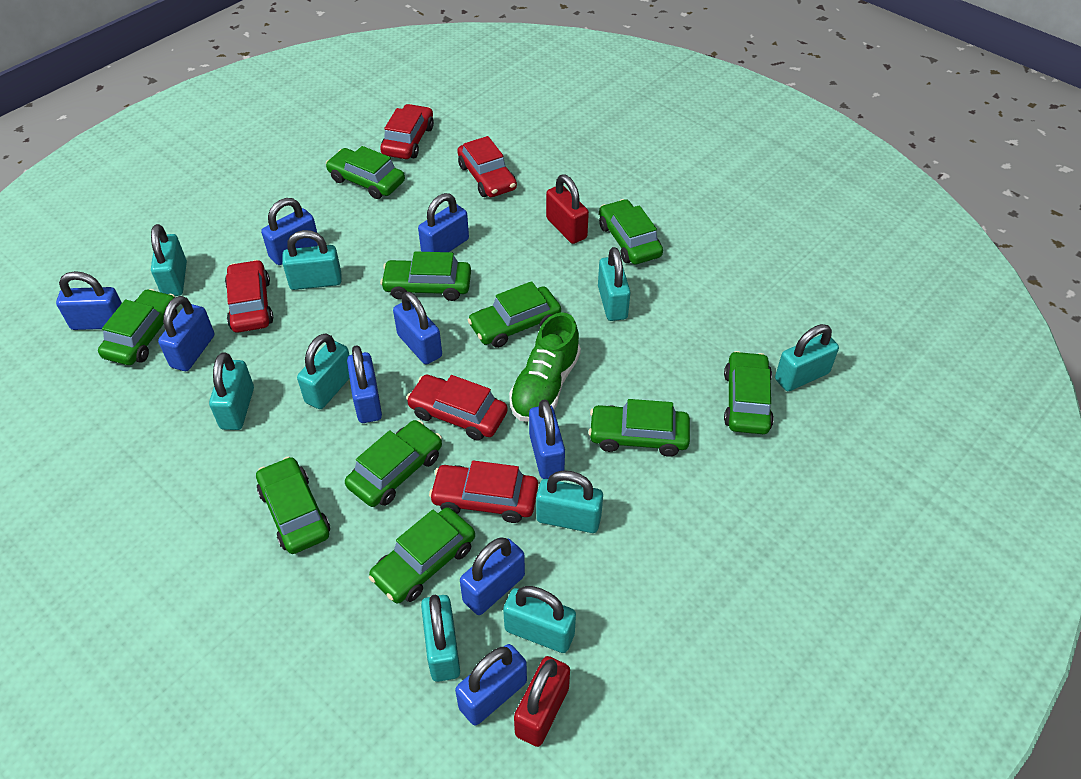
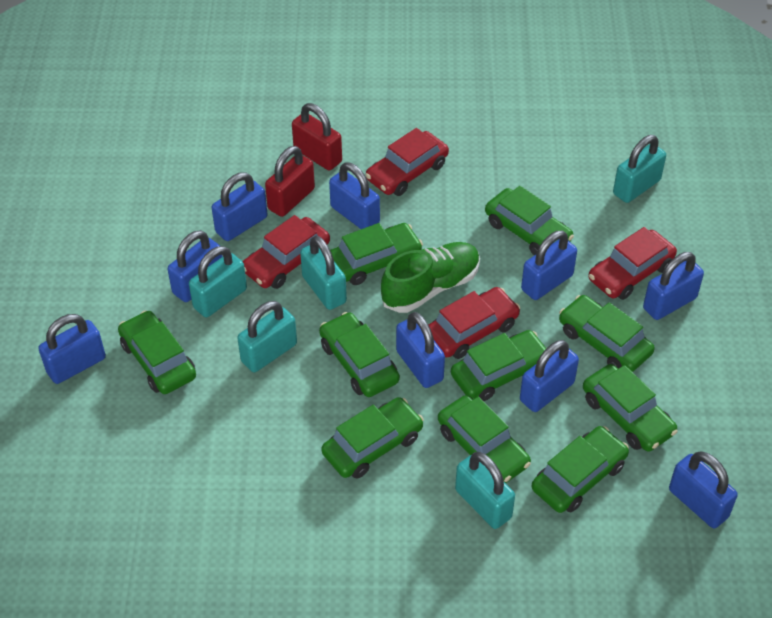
red car: [225,260,273,333] [380,104,434,159] [406,374,508,441] [429,460,538,523] [457,136,517,197] = 5 -> [243,215,330,289] [365,128,449,196] [429,287,520,359] [588,227,677,300] = 4
turquoise padlock: [151,224,187,296] [209,352,254,430] [282,230,342,290] [297,333,350,409] [421,595,460,682] [503,586,576,653] [536,470,603,533] [598,247,630,321] [775,324,839,391] = 9 -> [189,246,247,317] [237,301,297,372] [300,236,347,310] [455,452,515,529] [613,135,666,203] = 5

